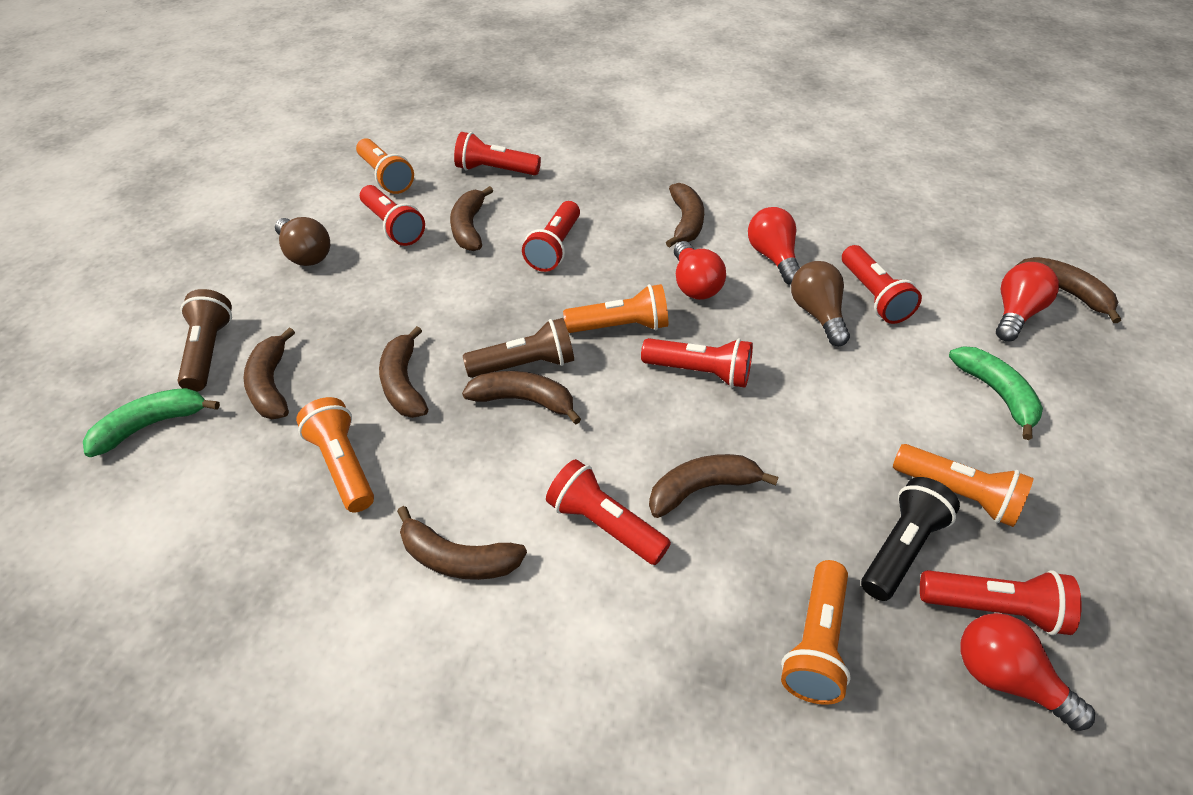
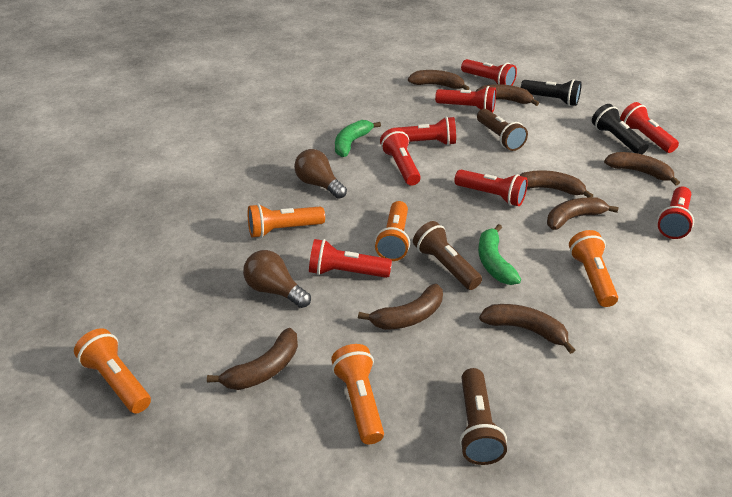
black flashlight: [861,477,960,601] = 1 -> [521,79,582,106] [592,104,649,154] = 2
brown flashlight: [178,289,232,391] [463,318,574,378] = 2 -> [413,221,482,290] [459,368,507,465] [477,109,528,151] = 3
red flashlight: [360,185,425,246] [454,132,541,175] [522,201,580,272] [546,459,671,565] [641,338,753,388] [842,245,922,324] [920,570,1082,635] = 7 -> [309,239,392,278] [380,128,421,186] [397,117,456,145] [435,86,496,113] [454,170,528,206] [461,59,517,86] [620,102,679,153] [657,187,694,239] = 8
red light bulb: [674,241,726,300] [748,207,800,284] [961,613,1095,731] [996,262,1059,341] = 4 -> none = 0

